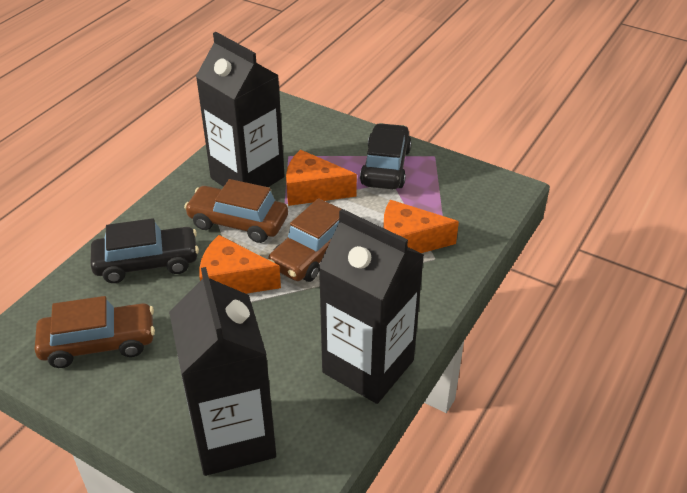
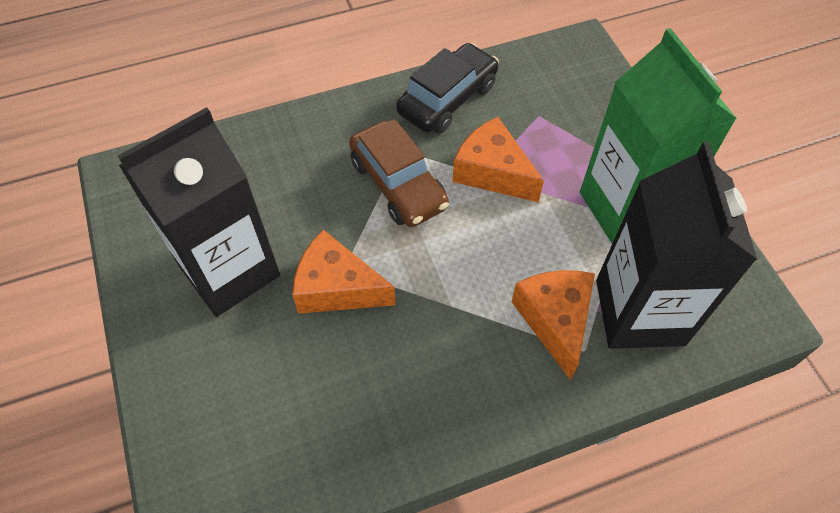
black car: [91,218,199,283] [360,123,411,189] = 2 -> [396,43,499,134] = 1
black carton: [169,267,276,476] [196,32,285,187] [319,209,424,404] = 3 -> [118,107,280,317] [596,142,758,349] = 2
brown car: [34,296,155,368] [184,179,288,243] [268,198,341,282] = 3 -> [349,119,449,227] = 1
green carton: none = 0 -> [580,28,737,243] = 1

